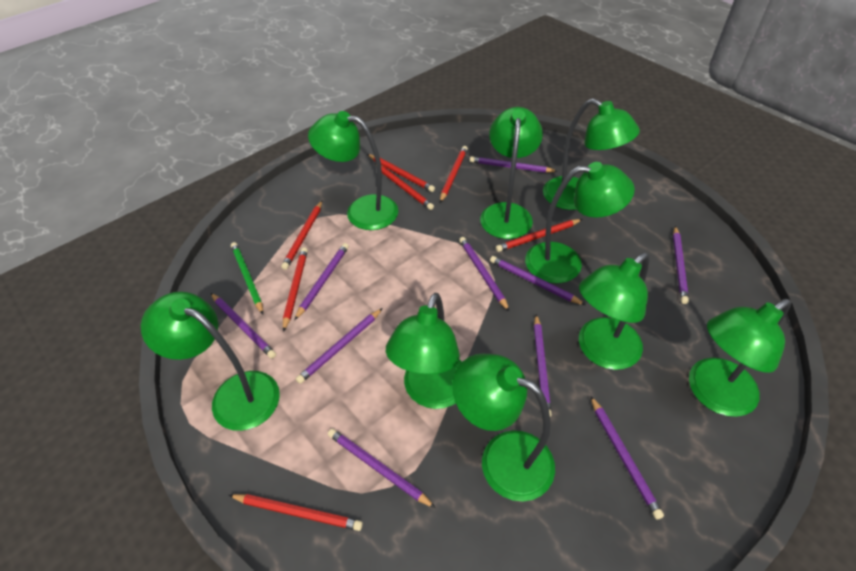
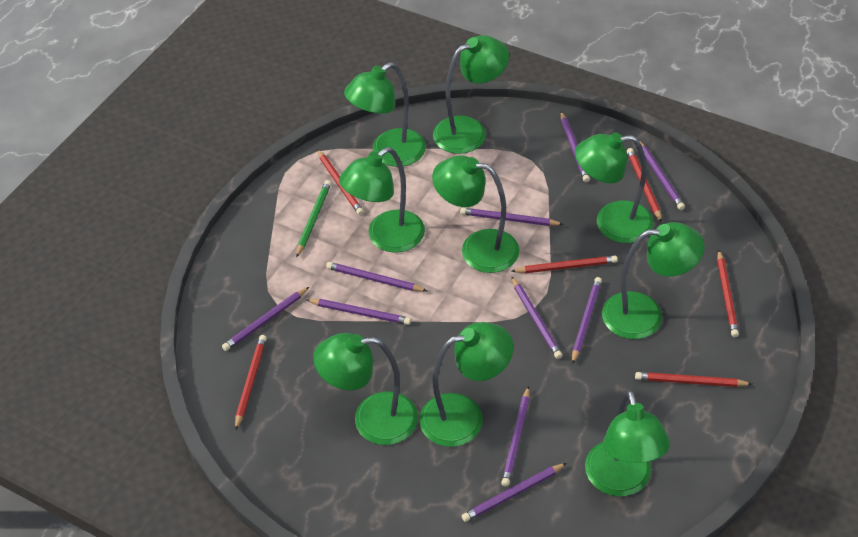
red pencil: [229,494,363,531] [281,201,322,270] [283,247,308,332] [367,154,435,192] [375,163,434,210] [440,146,468,203] [496,219,582,252] = 7 -> [235,335,267,431] [317,149,364,215] [511,256,618,273] [627,148,662,223] [635,372,752,387] [717,250,739,337] = 6

